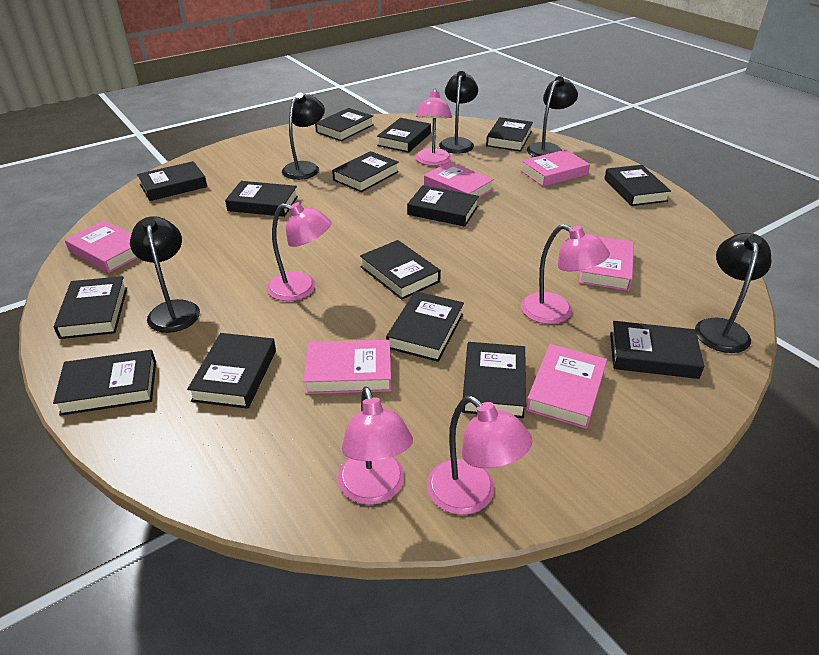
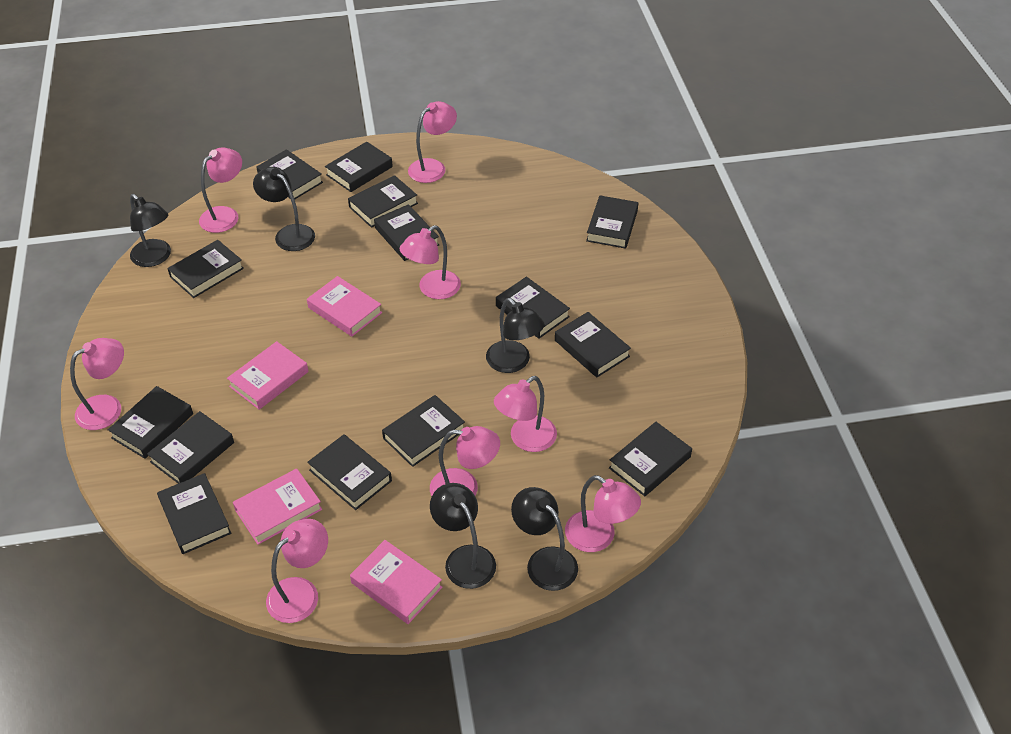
black book: [53,350,156,416] [54,276,127,339] [137,161,207,201] [187,333,276,409] [225,181,298,217] [315,108,374,141] [332,151,399,192] [360,240,441,300] [377,118,431,153] [386,291,464,362] [407,185,479,227] [462,342,526,418] [486,117,533,152] [604,165,671,206] [610,321,704,379] = 15 -> [108,386,193,459] [147,411,234,484] [157,473,231,554] [167,240,244,298] [256,149,323,199] [307,434,392,510] [325,142,393,192] [348,175,418,228] [374,204,439,261] [382,395,465,467] [496,277,570,339] [555,312,631,377] [586,195,638,249] [609,422,692,496] = 14
pink book: [65,220,137,273] [303,340,391,394] [424,162,494,198] [521,150,590,187] [526,344,607,429] [579,236,634,291] = 6 -> [227,341,309,410] [233,468,322,545] [307,276,382,337] [350,540,442,624] = 4
pink lamp: [267,202,332,301] [338,386,413,505] [415,89,452,166] [427,396,533,515] [521,224,610,324] = 5 -> [70,338,124,430] [199,148,242,233] [266,519,328,623] [400,225,461,299] [408,101,457,183] [430,426,500,496] [494,376,557,452] [565,475,641,552] = 8

